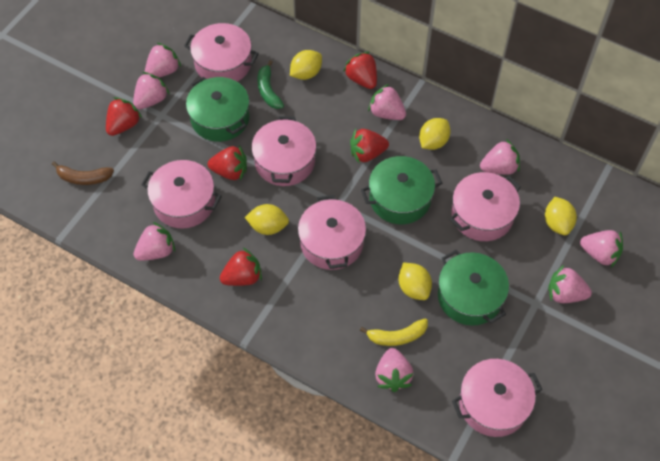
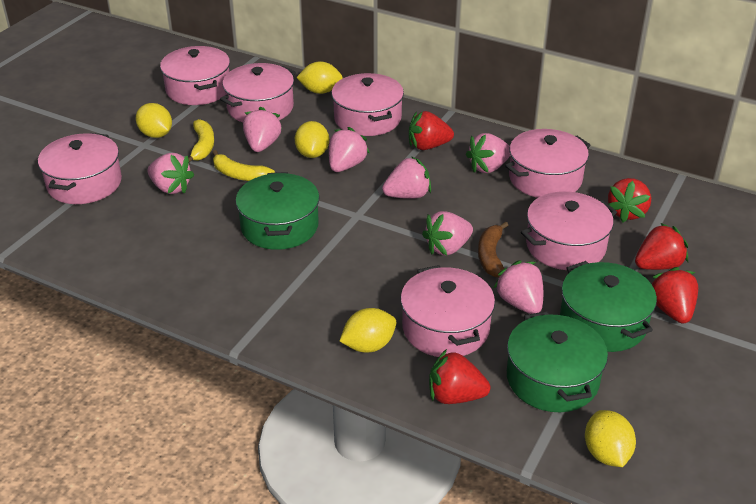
green banana: [257,60,284,109] = 1 -> none = 0
pink pot: [141,160,222,229] [184,23,259,82] [251,116,316,186] [298,195,366,270] [450,172,521,241] [452,359,542,437] = 6 -> [38,133,122,204] [160,46,230,105] [220,63,296,122] [331,73,404,136] [401,265,495,357] [505,129,591,198] [521,191,617,270] = 7
pink strawberry: [133,72,169,110] [133,222,175,261] [145,42,181,77] [368,84,406,120] [375,348,414,392] [480,139,520,175] [548,265,592,303] [580,230,623,267] = 8 -> [147,153,194,194] [243,107,282,152] [329,127,370,172] [382,156,431,199] [422,211,473,256] [466,133,510,173] [494,260,543,314] = 7
yellow banana: [360,318,428,346] = 1 -> [188,119,214,162] [212,150,275,181] = 2

